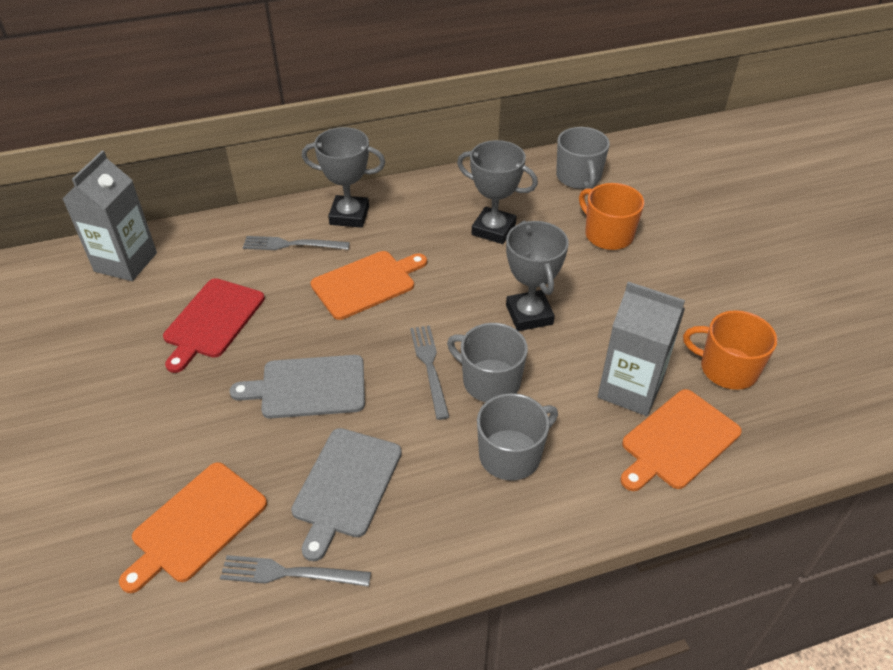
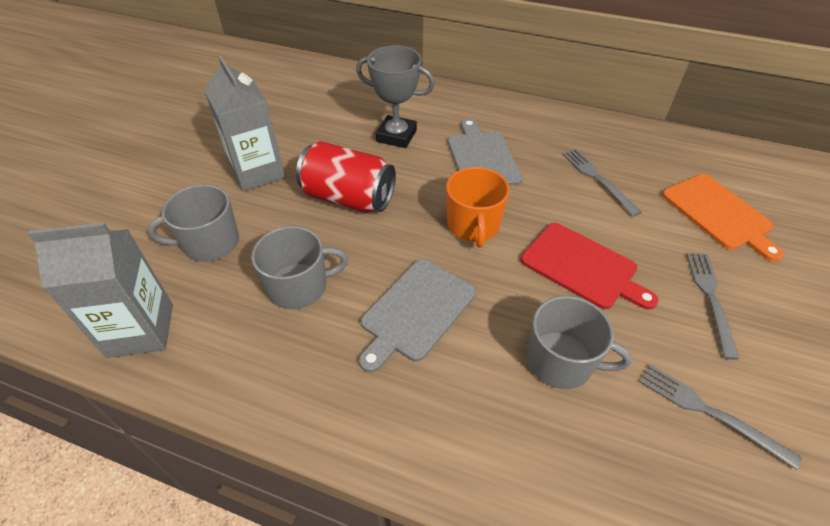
grey trophy: [302,127,385,228] [457,140,538,244] [506,220,569,331] = 3 -> [356,46,435,148] = 1
orange cutting board: [119,462,267,593] [311,251,427,320] [620,389,742,491] = 3 -> [662,174,784,262] = 1
orange mug: [579,183,644,250] [683,310,777,390] = 2 -> [446,167,510,247] = 1
red can: none = 0 -> [296,141,396,213] = 1

